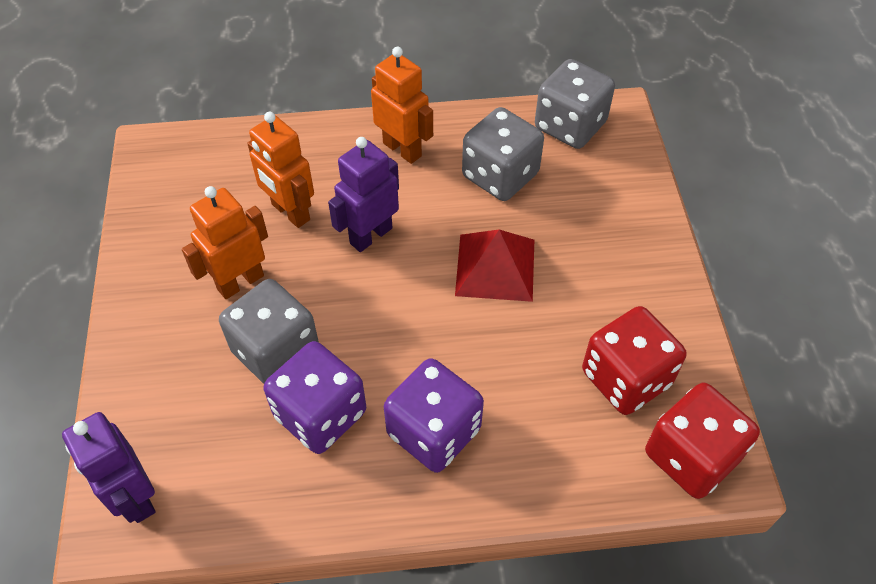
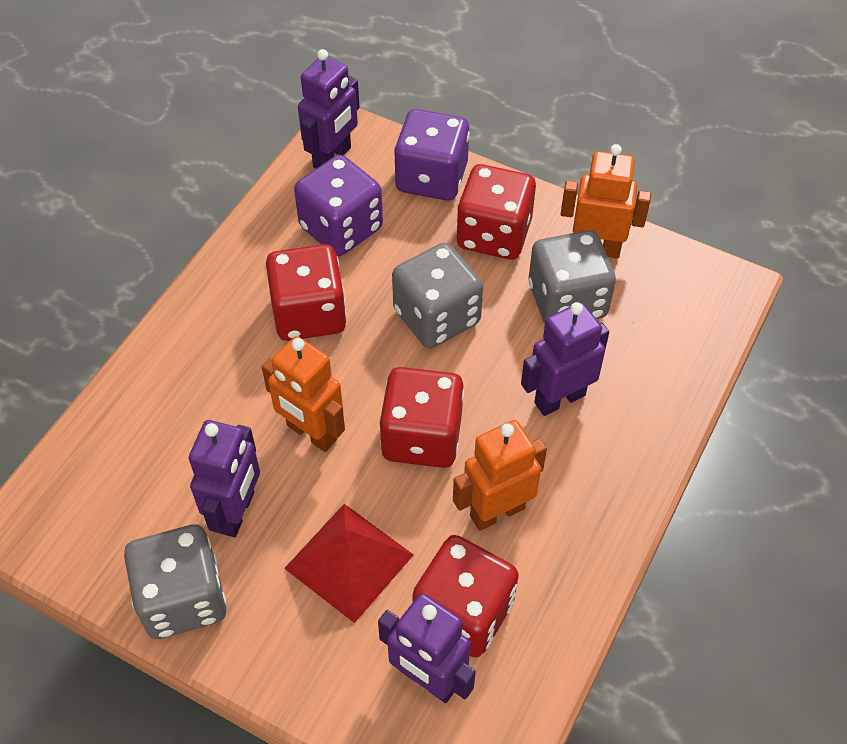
purple robot: [62,412,156,523] [328,137,399,252] = 2 -> [189,420,260,537] [298,49,360,168] [378,594,476,703] [521,302,609,416] = 4
red dice: [582,306,686,415] [645,383,760,499] = 2 -> [266,244,347,341] [379,367,464,468] [412,535,519,658] [456,164,536,260] = 4

